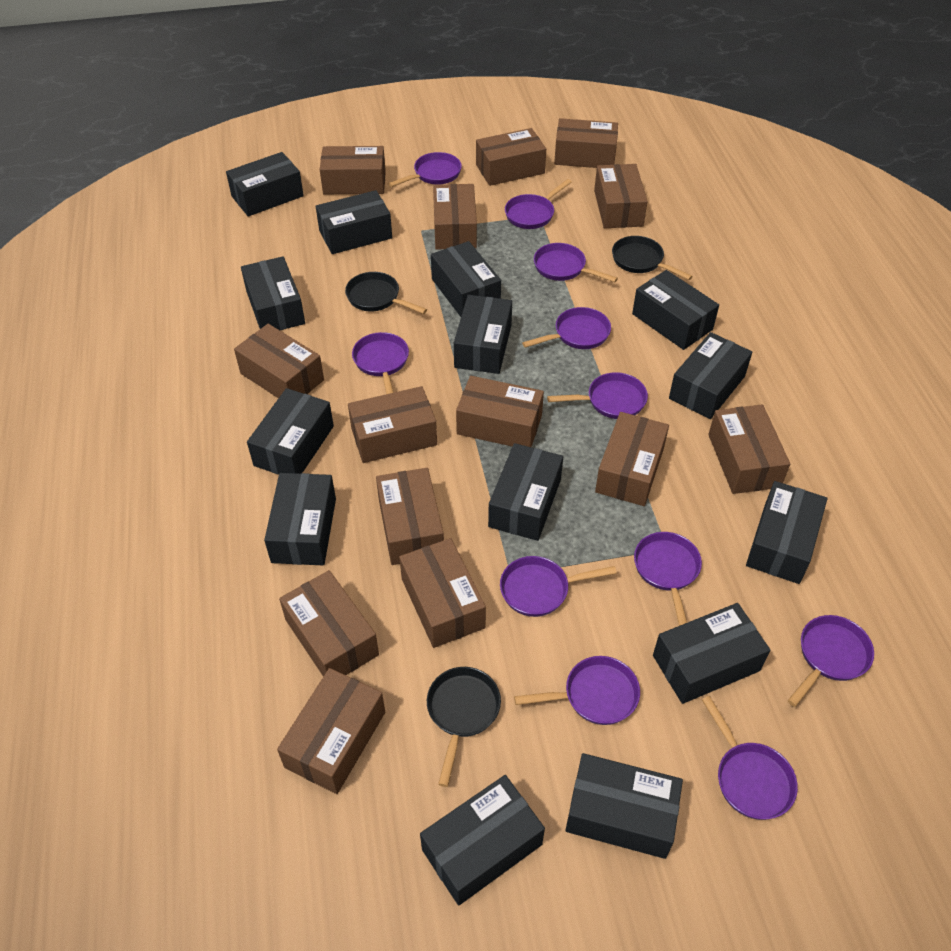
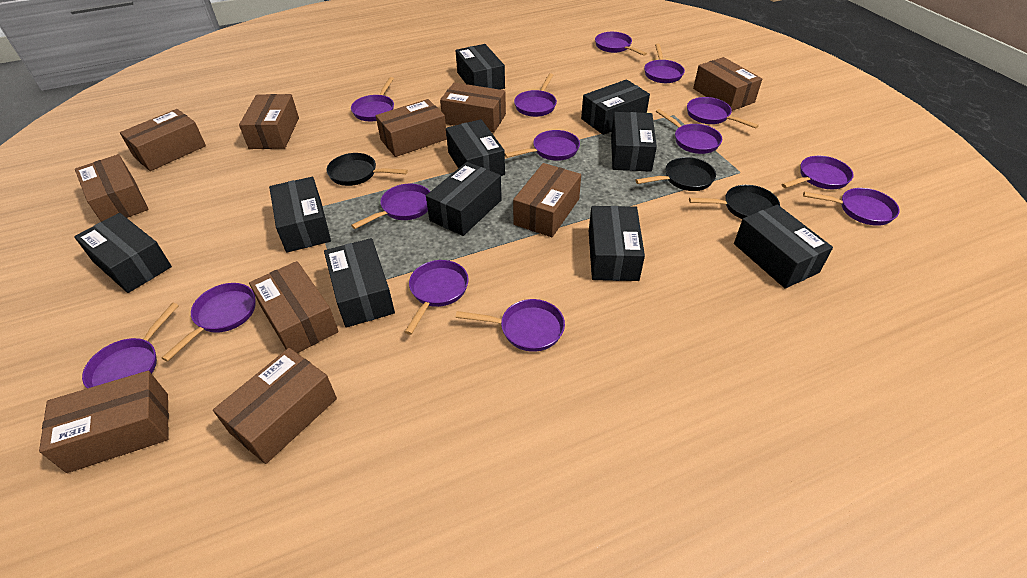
black box: [226,152,304,217] [241,256,305,330] [247,388,334,475] [264,473,336,565] [316,190,392,254] [420,775,545,905] [431,241,501,317] [454,295,512,374] [488,443,563,541] [565,753,683,859] [632,270,719,350] [653,603,770,704] [669,332,752,419] [746,481,827,584] = 14 -> [74,213,172,293] [269,177,331,253] [324,238,395,328] [426,162,502,236] [446,119,505,176] [455,44,505,90] [581,79,650,135] [589,206,645,281] [611,112,657,172] [734,205,833,289] = 10
brown box: [234,324,324,398] [277,668,385,794] [279,570,379,677] [319,146,386,194] [348,386,437,463] [376,468,444,565] [399,538,486,648] [433,184,477,250] [456,376,544,447] [476,128,546,186] [554,118,618,168] [594,164,648,228] [595,412,669,506] [708,404,790,494] = 14 -> [39,371,169,473] [75,154,149,222] [120,109,206,171] [213,348,337,464] [239,94,299,149] [249,261,339,353] [376,99,447,157] [440,82,506,132] [513,163,581,237] [693,57,762,111] = 10
purple pan: [352,332,409,394] [389,152,462,187] [500,556,617,617] [505,179,572,229] [514,656,640,725] [522,307,611,349] [534,243,618,282] [547,372,648,419] [634,532,702,626] [702,696,798,820] [787,615,874,707] = 11 -> [82,303,179,388] [162,283,255,361] [351,77,394,122] [351,184,430,229] [405,260,469,335] [456,299,565,352] [505,130,580,161] [514,73,557,117] [595,32,647,56] [644,44,685,83] [656,109,722,154] [687,97,759,128] [781,156,853,189] [803,188,900,226] = 14

